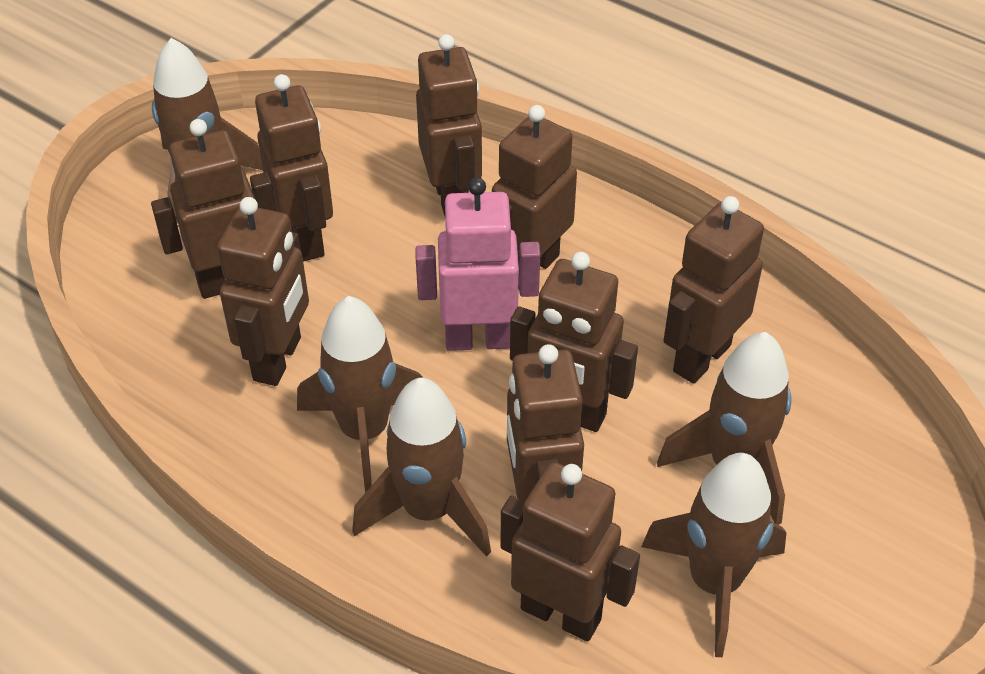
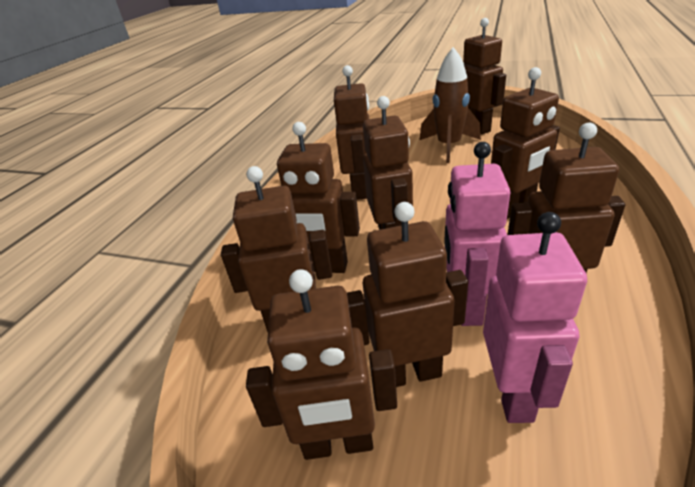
brown rocket: [152,38,263,223] [297,296,423,493] [352,378,491,557] [641,453,787,657] [657,332,792,525] = 5 -> [420,47,481,163] = 1
pink robot: [415,178,540,351] = 1 -> [444,142,511,326] [483,212,587,423] = 2

